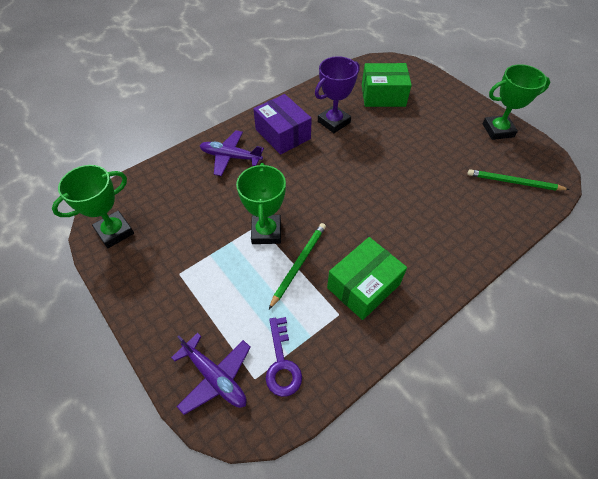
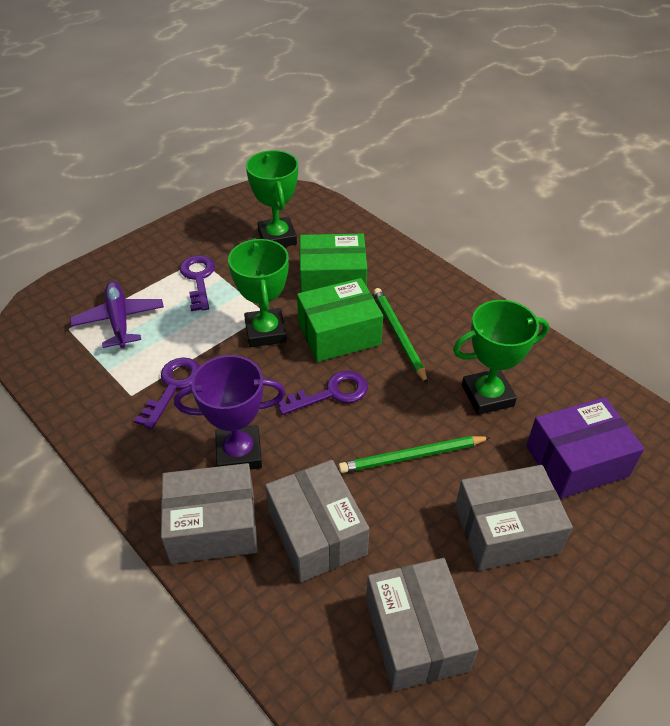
grey box: none = 0 -> [161,463,258,564] [265,460,369,582] [366,558,479,691] [455,465,573,570] = 4
purple key: [266,317,302,397] = 1 -> [134,357,200,429] [180,255,215,311] [278,371,368,415] = 3
purple plane: [171,333,251,415] [200,130,264,176] = 2 -> [70,281,164,348] = 1

